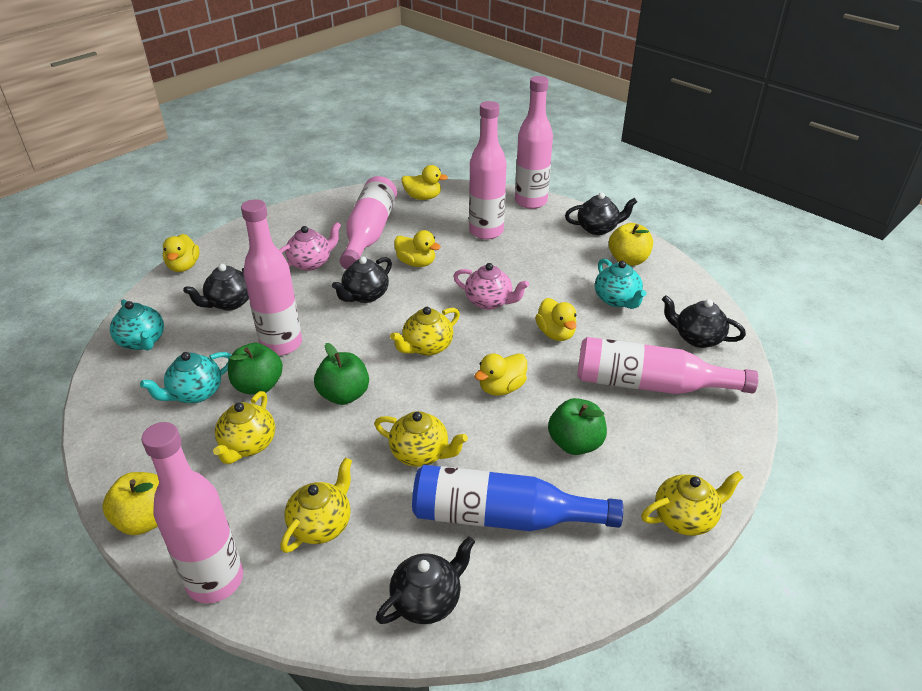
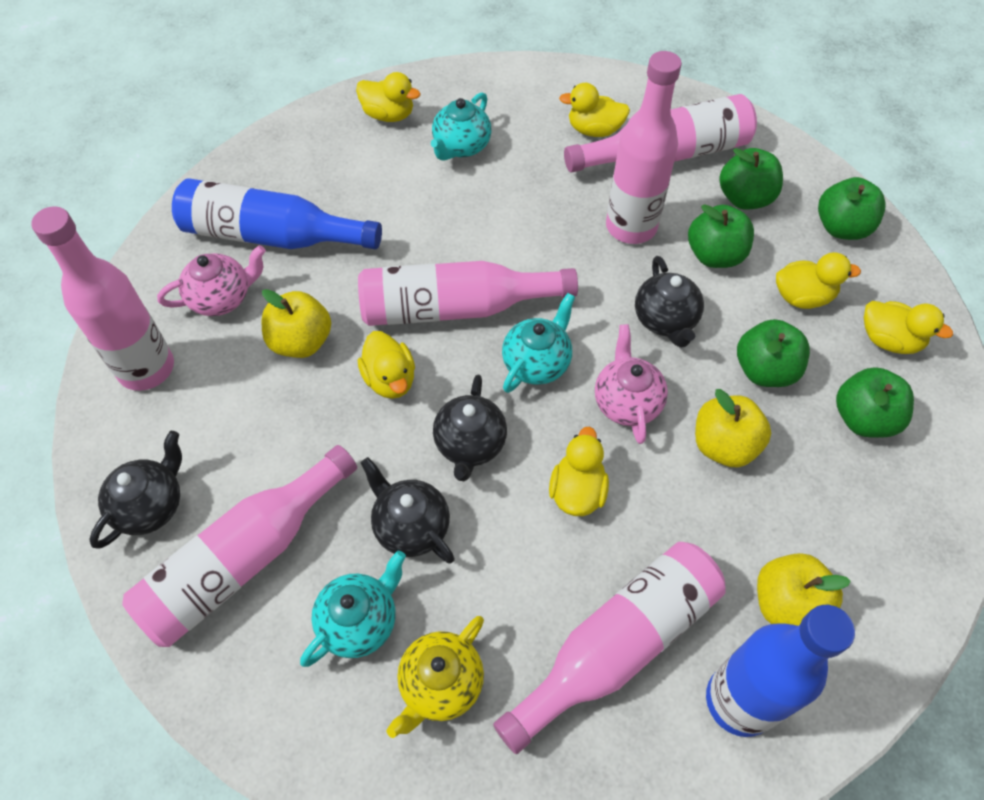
black teapot: [183,264,249,311] [332,256,392,303] [376,536,475,624] [565,192,637,235] [662,295,746,348] = 5 -> [89,431,182,549] [361,457,455,564] [433,374,507,481] [635,256,704,348] = 4
blue bottle: [412,465,623,531] = 1 -> [172,178,382,249] [706,605,855,737] = 2
green apple: [228,343,283,395] [314,343,369,405] [548,398,607,455] = 3 -> [688,204,754,268] [719,148,783,210] [737,319,810,387] [818,177,886,240] [836,367,914,438] = 5
yellow apple: [102,472,159,535] [609,223,653,266] = 2 -> [262,289,331,358] [695,389,771,467] [757,553,851,626] = 3
yellow duck: [163,234,200,272] [394,230,441,267] [402,165,448,200] [474,353,527,396] [535,298,577,341] = 5 -> [356,72,421,122] [358,331,415,399] [549,427,609,516] [559,83,630,137] [776,252,861,309] [864,301,953,354] = 6
yellow teapot: [213,391,275,464] [280,457,352,553] [374,411,468,467] [390,307,460,356] [641,471,744,536] = 5 -> [387,616,484,738] = 1

